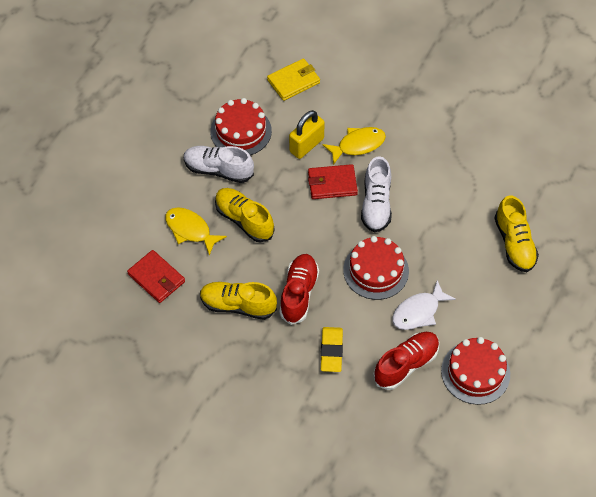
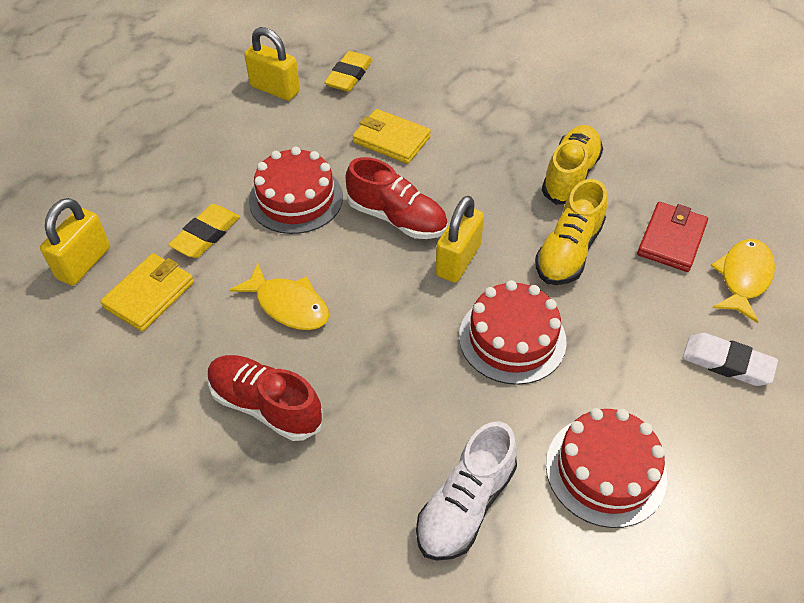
red wallet: [127,250,185,303] [308,164,358,199] = 2 -> [637,202,708,272] = 1
white eraser: none = 0 -> [682,333,778,386] = 1
white fish: [392,280,456,330] = 1 -> none = 0
white shoe: [184,146,254,183] [361,156,392,232] = 2 -> [416,421,517,561] = 1
yellow eraser: [321,327,343,372] = 1 -> [168,204,240,258] [324,51,373,92] = 2
yellow padlock: [289,110,325,159] = 1 -> [40,198,110,285] [244,27,300,101] [435,196,484,283] = 3
yellow shoe: [200,282,277,320] [215,188,275,242] [494,196,539,272] = 3 -> [535,179,607,285] [542,125,603,205] = 2
yellow wallet: [267,58,320,101] = 1 -> [100,253,194,332] [353,109,431,164] = 2

